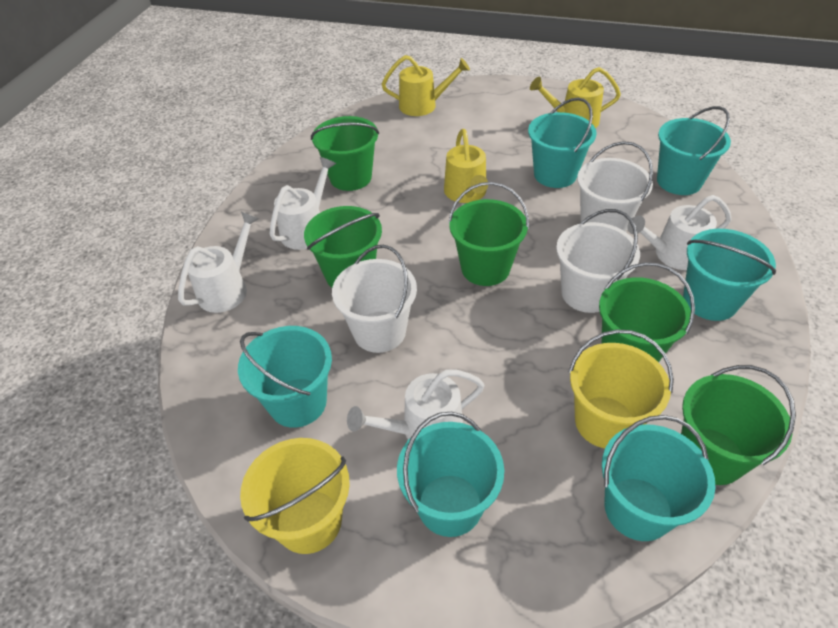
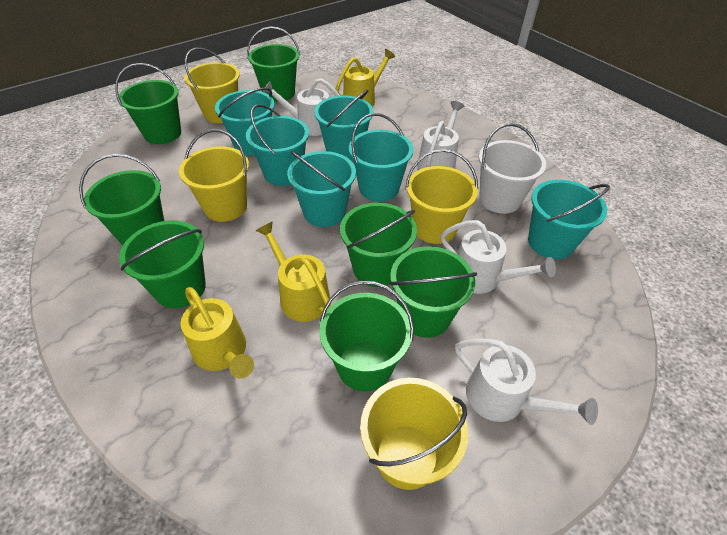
green bucket: [304,206,382,288] [311,116,379,191] [448,182,529,286] [599,262,695,362] [681,365,796,485] = 5 -> [79,154,164,245] [115,63,181,144] [119,221,206,308] [247,26,300,102] [320,281,414,392] [340,203,417,287] [390,246,477,338] = 7
white bucket: [332,245,417,353] [556,209,640,313] [577,141,653,232] = 3 -> [479,123,546,214] = 1
yellow bucket: [240,438,350,554] [569,329,674,448] = 2 -> [179,129,249,222] [184,48,240,123] [360,378,468,490] [405,149,478,244] = 4

